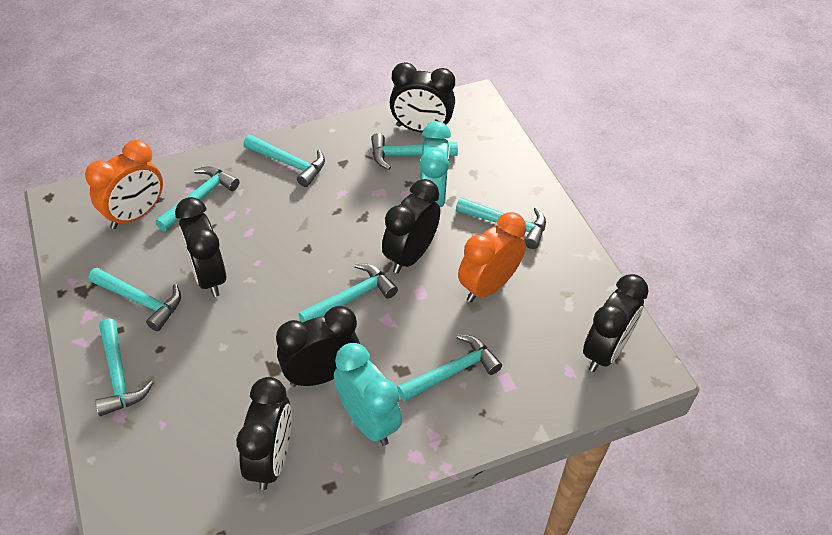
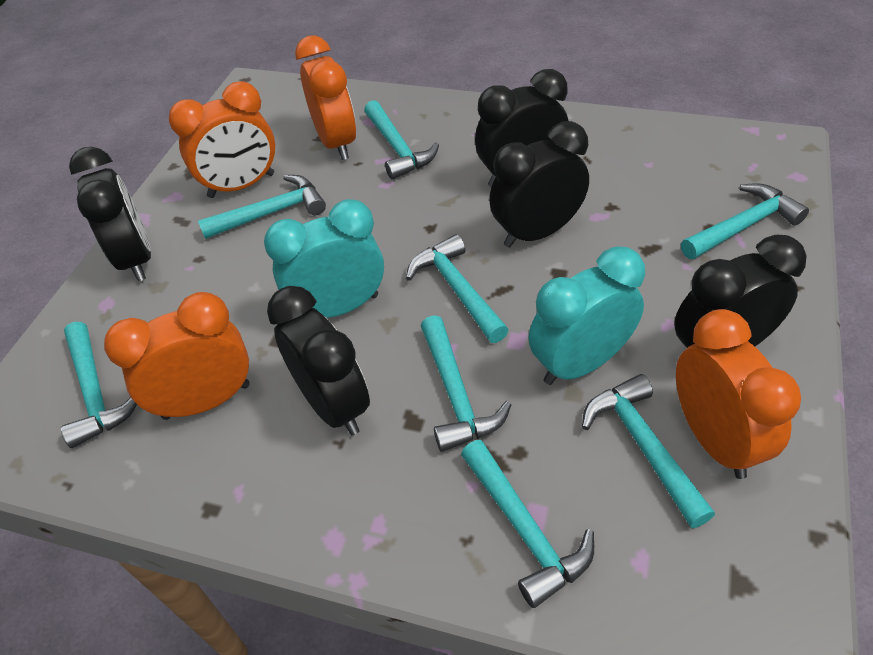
black clock: [175,197,226,297] [236,377,292,490] [276,306,360,387] [382,179,440,274] [390,62,455,133] [583,274,649,372] = 6 -> [69,147,151,281] [267,286,370,435] [475,69,569,187] [489,121,589,248] [674,235,807,348] = 5
orange clock: [85,140,163,229] [458,212,526,302] = 2 -> [104,292,250,420] [169,81,275,198] [295,35,356,160] [676,309,801,479] = 4

